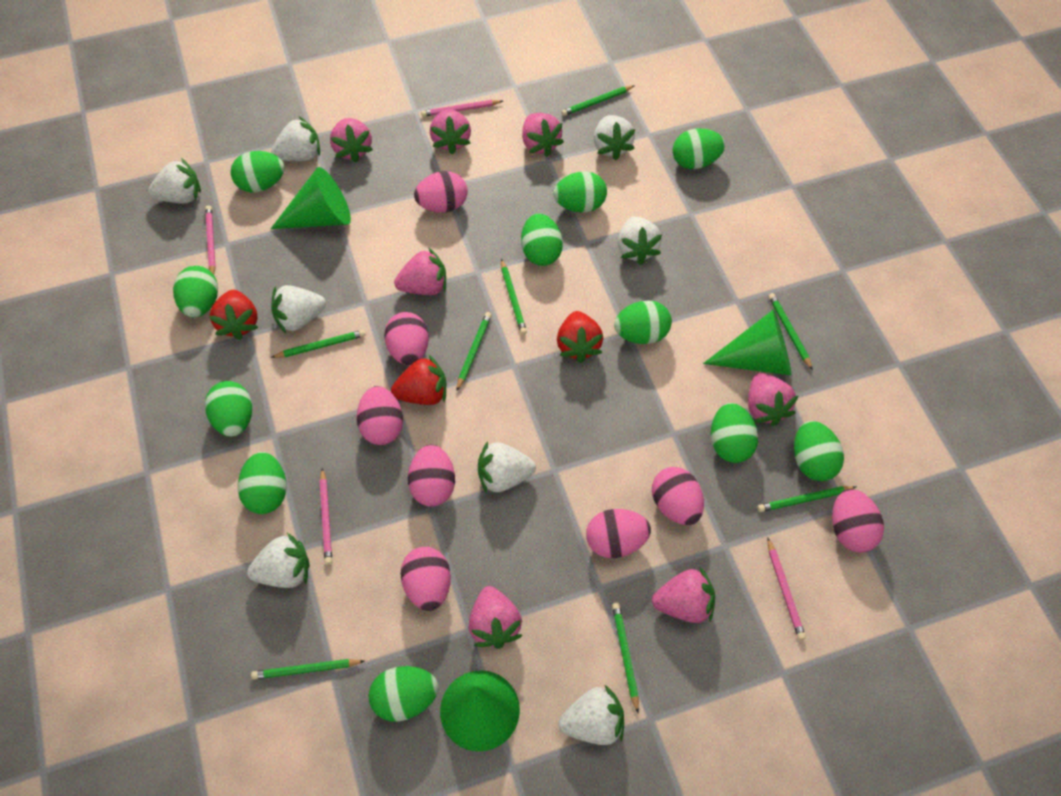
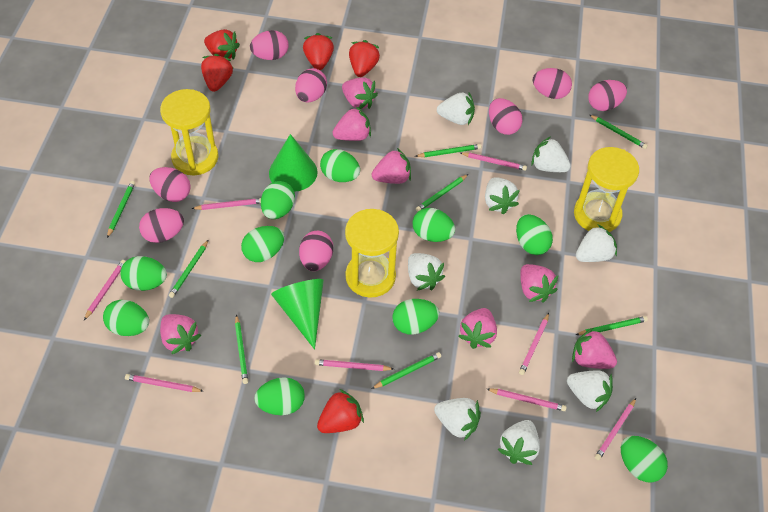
green cone: [271,167,351,229] [440,670,520,752] [703,309,792,375] = 3 -> [269,134,318,192] [271,279,324,350] = 2
green egg: [173,266,218,317] [205,381,252,437] [231,151,285,192] [238,452,287,514] [369,666,438,722] [521,214,563,266] [554,171,607,213] [614,300,672,344] [673,128,725,169] [711,403,758,463] [794,421,844,481] = 11 -> [103,300,149,336] [120,256,167,291] [241,226,284,262] [254,377,305,415] [261,181,295,219] [320,149,360,182] [392,299,439,334] [413,208,455,242] [516,214,553,255] [621,436,668,482] = 10
pink pencil: [205,205,216,275] [320,468,332,565] [421,100,503,117] [767,537,806,640] = 4 -> [84,260,126,320] [125,374,203,392] [191,198,261,210] [315,359,393,371] [460,152,527,171] [487,388,567,411] [519,313,549,375] [595,398,636,460] = 8
red strawberry: [209,290,258,340] [391,354,446,405] [557,311,603,363] = 3 -> [201,54,234,92] [204,29,240,60] [303,33,334,70] [317,389,364,433] [349,40,380,77] = 5
yellow hourglass: none = 0 -> [160,89,219,176] [345,209,399,298] [574,147,639,232] = 3

